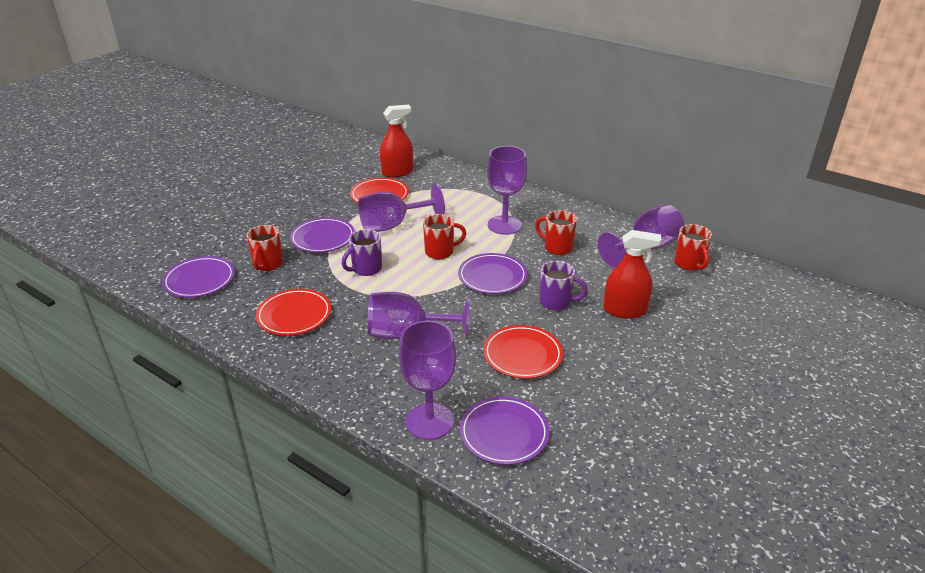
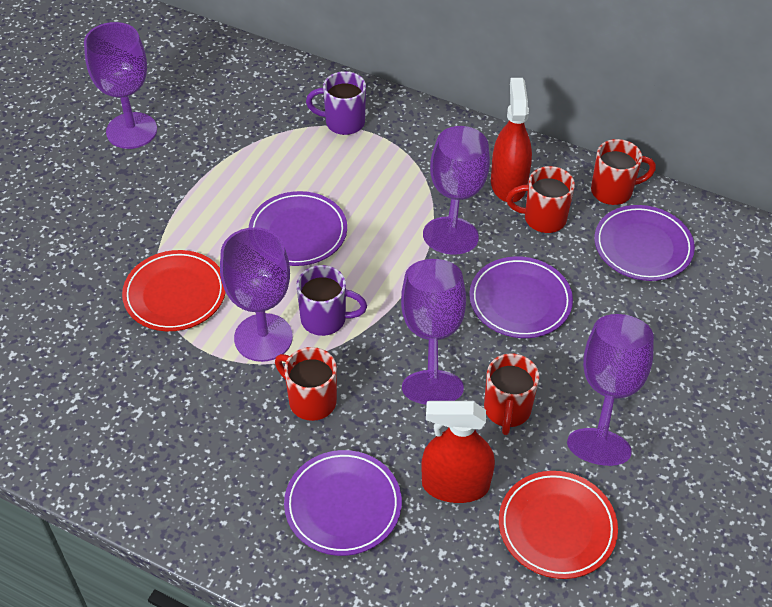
red plate: [256,289,331,336] [350,178,409,203] [484,325,563,379] = 3 -> [122,250,226,331] [499,471,618,579] = 2

